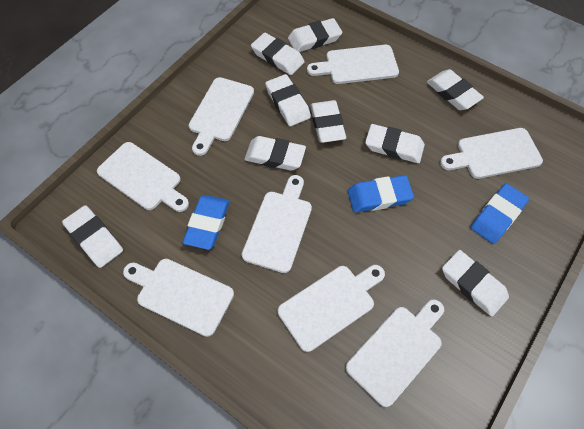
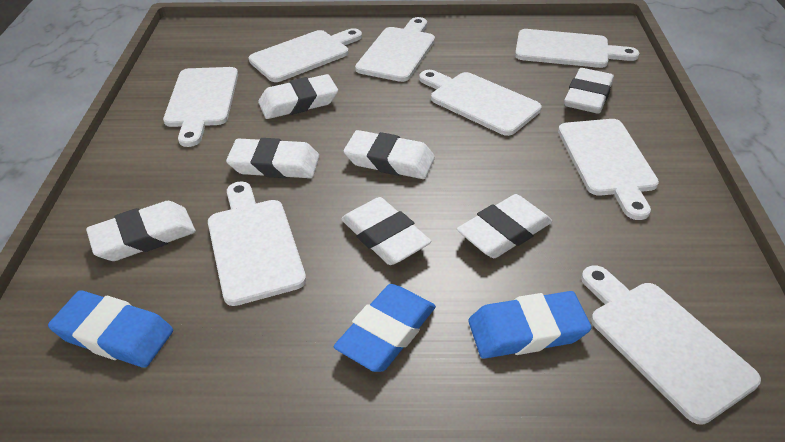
white eraser: [62,205,123,268] [244,136,306,171] [251,33,305,75] [265,74,311,126] [288,18,342,52] [310,100,346,143] [365,124,425,163] [427,69,484,110] [442,250,509,317] = 9 -> [86,201,196,261] [226,138,319,178] [258,74,338,119] [341,197,431,265] [344,130,435,179] [457,194,552,258] [564,68,614,114] = 7

